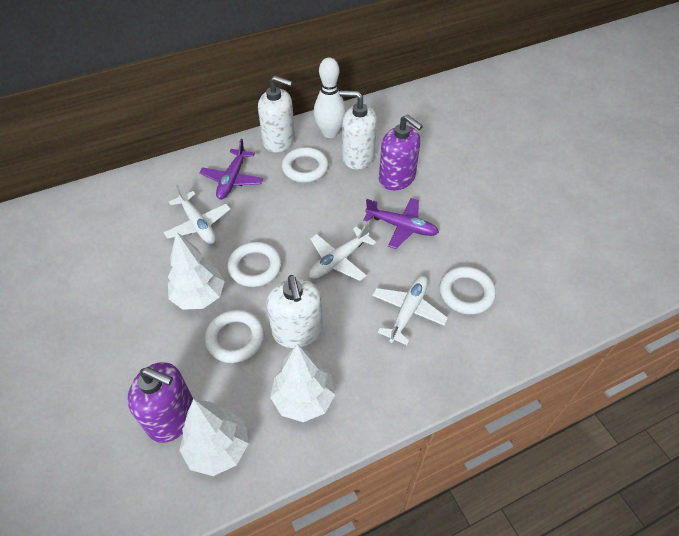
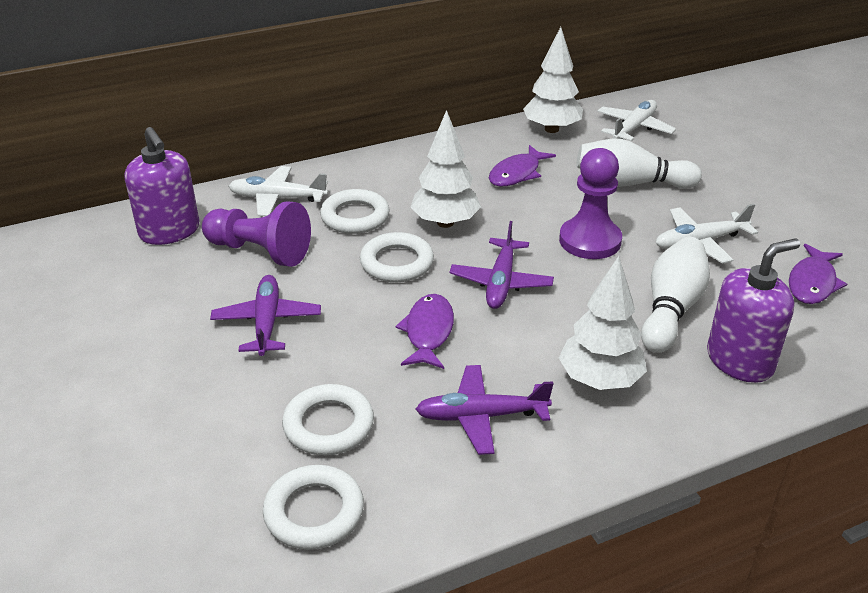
purple fish: none = 0 -> [395,294,454,369] [489,145,556,187] [789,244,847,304] = 3
purple pawn: none = 0 -> [202,201,311,267] [559,148,622,259] = 2
purple plane: [199,139,263,199] [363,198,439,249] = 2 -> [210,275,321,356] [415,365,554,455] [449,221,554,309] = 3
white bowling pin: [314,58,346,138] = 1 -> [576,139,702,189] [641,237,710,353] = 2
white soap dispenser: [258,76,295,153] [266,275,323,348] [339,90,377,170] = 3 -> none = 0

